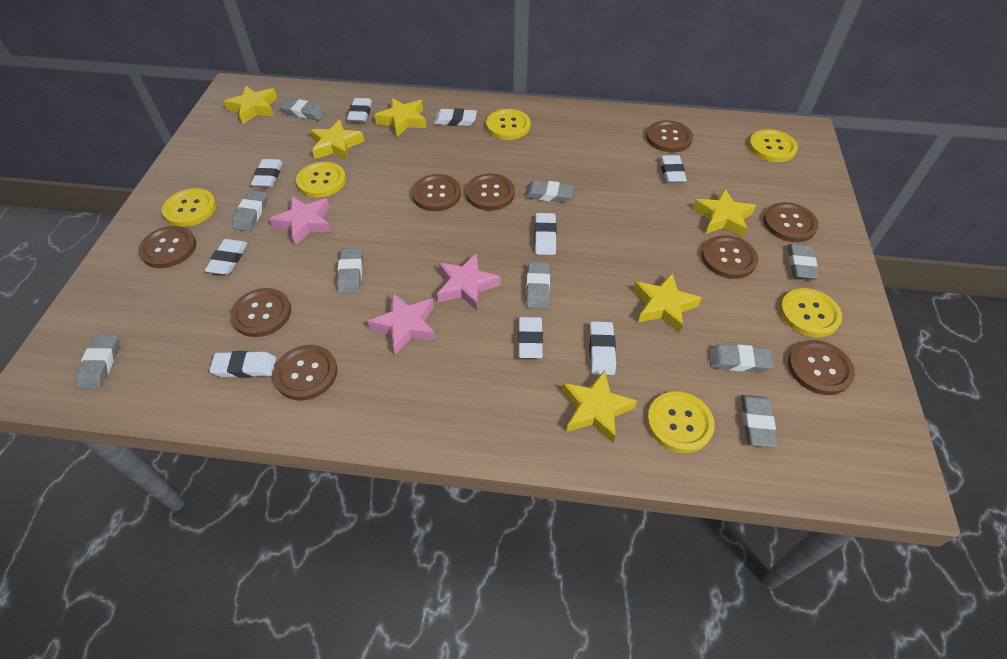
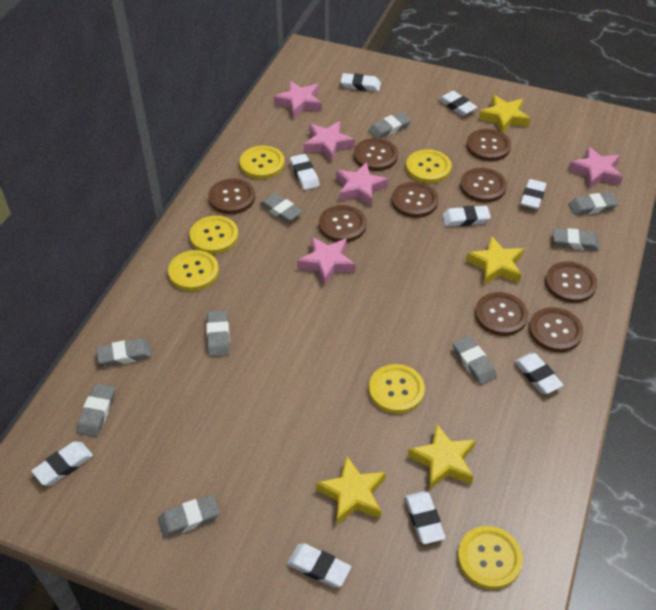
pink star: [270,196,331,246] [368,293,436,355] [437,253,500,311] = 3 -> [273,81,321,119] [297,237,356,286] [304,121,355,162] [336,162,389,207] [568,146,623,189] = 5
yellow star: [224,86,277,124] [310,119,364,160] [375,98,426,137] [562,370,637,443] [633,273,702,333] [693,188,756,238] = 6 -> [316,455,386,525] [408,424,476,490] [466,236,524,285] [479,95,530,133] = 4

